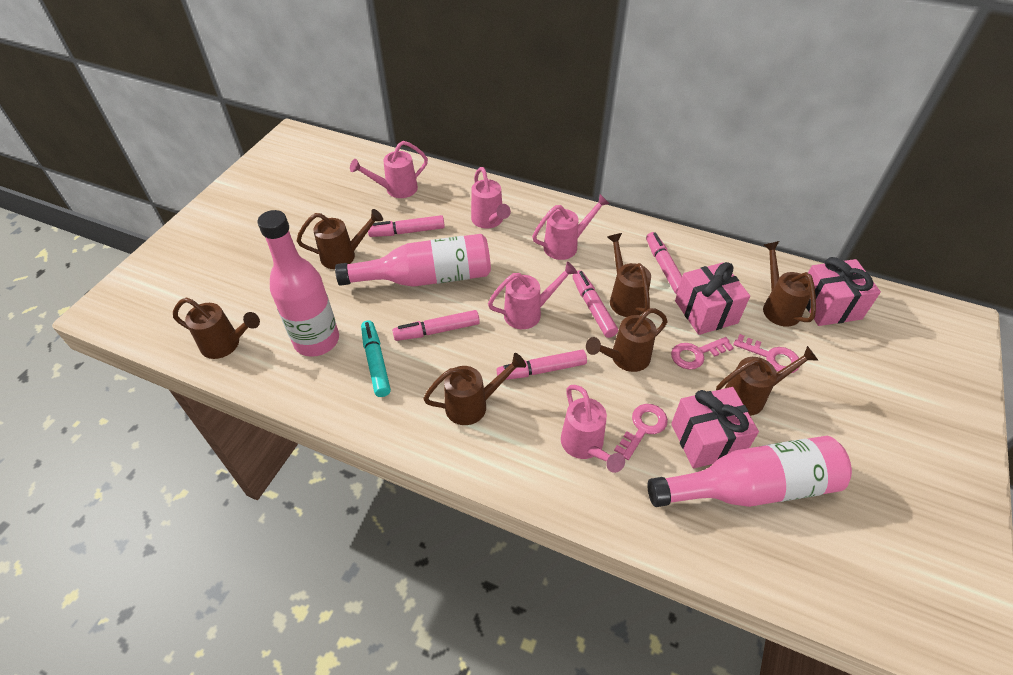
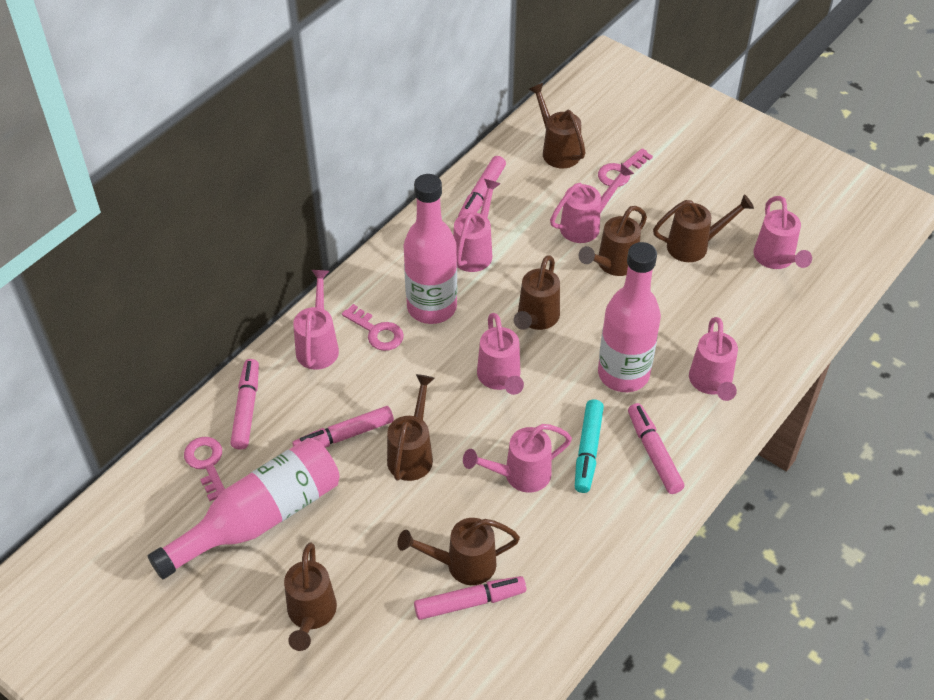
pink gift: [671,387,759,469] [675,262,750,335] [806,257,881,326] = 3 -> none = 0
pink watering can: [350,141,428,198] [471,167,511,228] [488,261,578,329] [532,194,610,260] [561,385,625,473] = 5 -> [293,270,339,370] [453,179,501,272] [463,424,572,493] [477,313,524,395] [550,163,634,243] [689,317,738,401] [754,196,812,269] = 7

